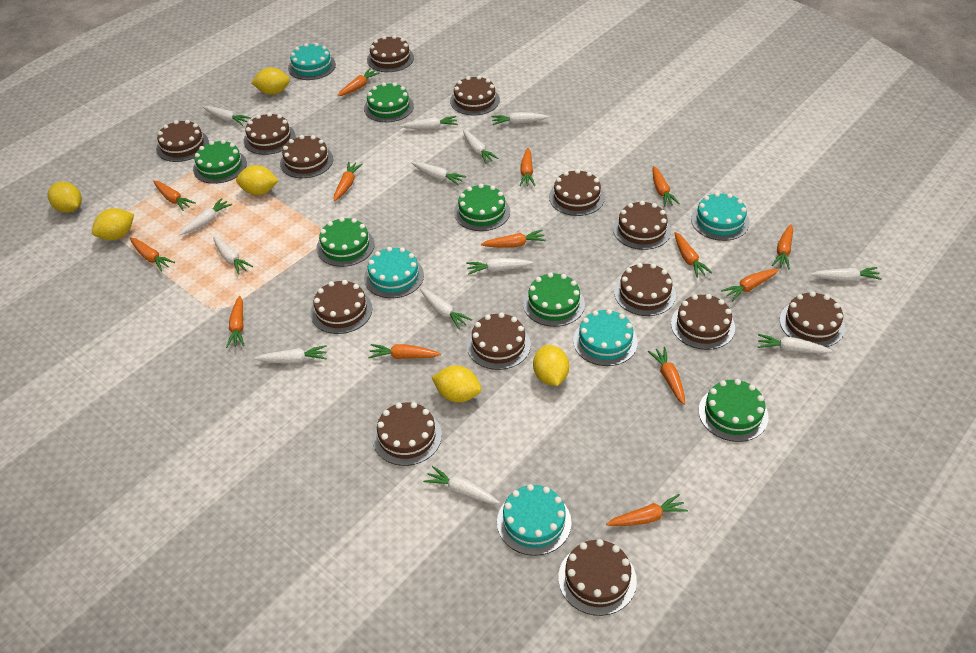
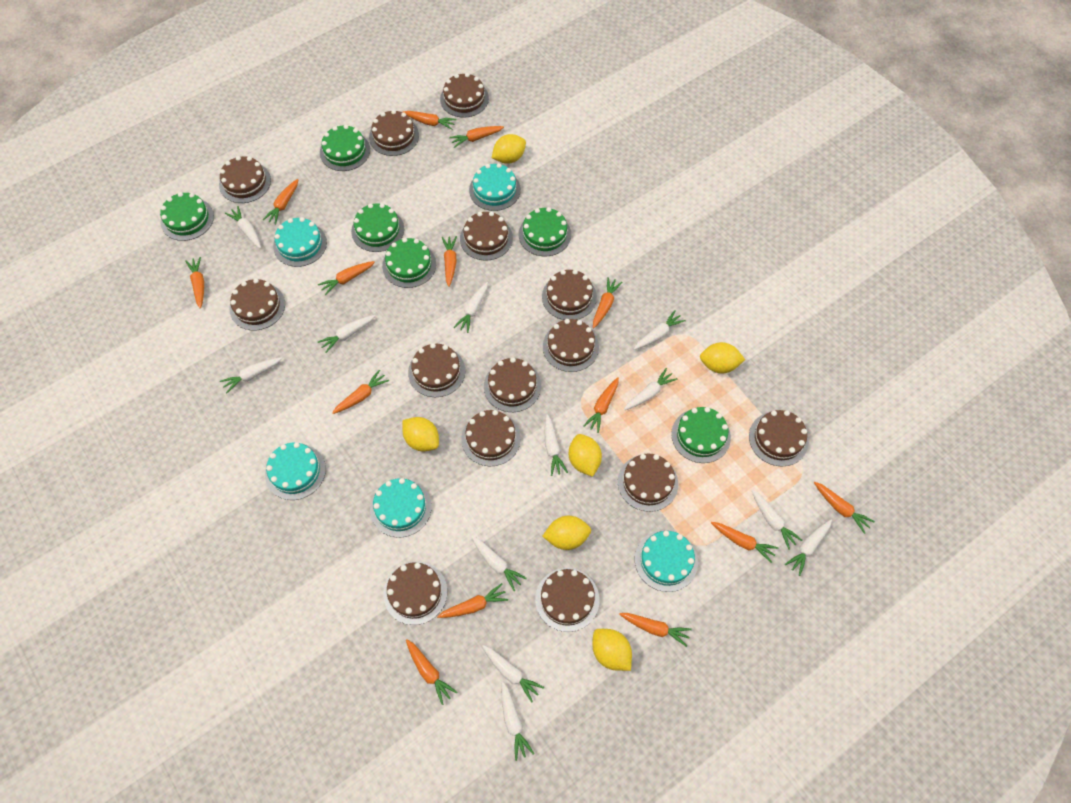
white carrot: [179,198,232,235] [203,106,251,126] [213,236,253,275] [254,345,327,364] [400,116,458,130] [412,162,466,186] [420,288,472,329] [423,466,500,504] [463,130,499,164] [466,258,533,275] [491,112,549,125] [758,334,832,354] [811,267,882,282] = 13 -> [220,357,282,393] [225,206,261,248] [318,315,375,353] [454,282,488,333] [472,536,527,591] [482,645,544,703] [501,681,534,761] [545,414,568,476] [624,368,677,410] [634,310,686,350] [752,490,802,550] [785,519,832,576] = 12

